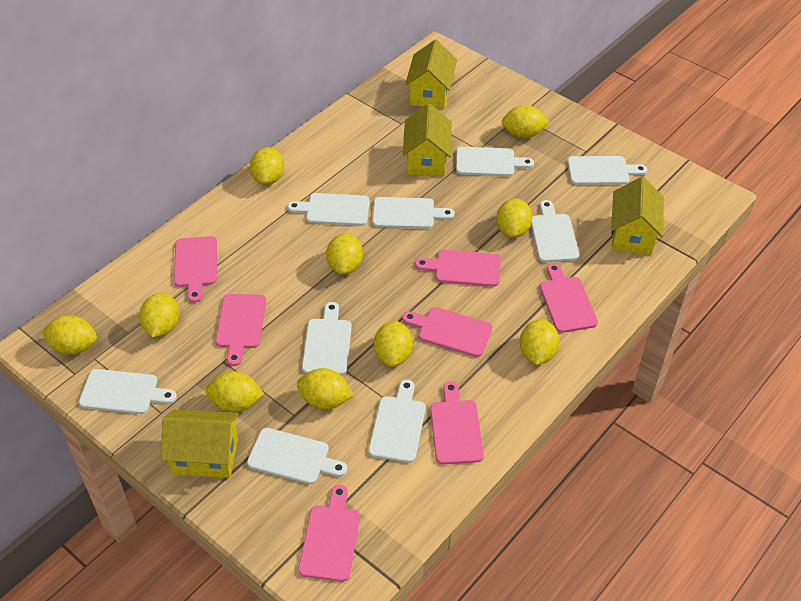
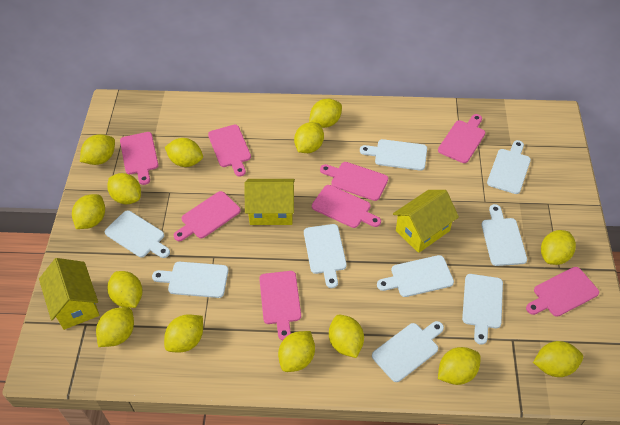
pink cutting board: [174,236,217,303] [215,294,266,366] [298,485,360,582] [402,307,493,357] [415,250,501,287] [430,381,484,464] [540,263,598,333] = 7 -> [120,132,159,185] [174,191,241,241] [208,125,251,177] [259,271,301,341] [312,185,381,228] [320,162,388,201] [438,114,485,163] [526,267,599,317] = 8
yellow house: [161,409,239,478] [403,103,452,176] [405,39,457,109] [611,177,664,255] = 4 -> [39,258,99,330] [244,179,295,225] [393,190,459,253] = 3
yellow lemon: [41,315,97,355] [139,293,179,337] [205,371,264,412] [250,147,284,185] [297,368,354,410] [326,233,363,275] [374,321,413,367] [496,198,532,238] [502,105,549,138] [520,319,560,365] = 10 -> [72,194,105,229] [80,134,115,165] [96,307,134,347] [107,173,141,204] [107,271,142,308] [164,314,203,352] [165,138,203,167] [278,331,315,372] [294,122,324,153] [309,99,342,128] [329,315,364,358] [438,347,481,385] [533,341,583,377] [541,230,576,265] = 14

